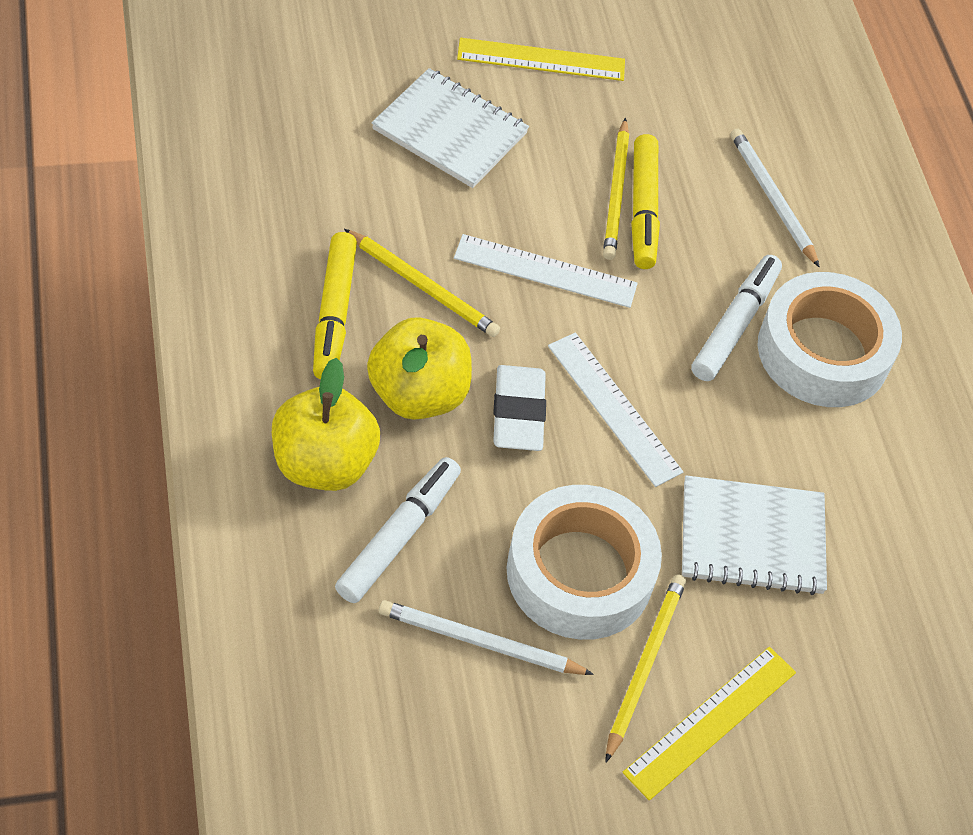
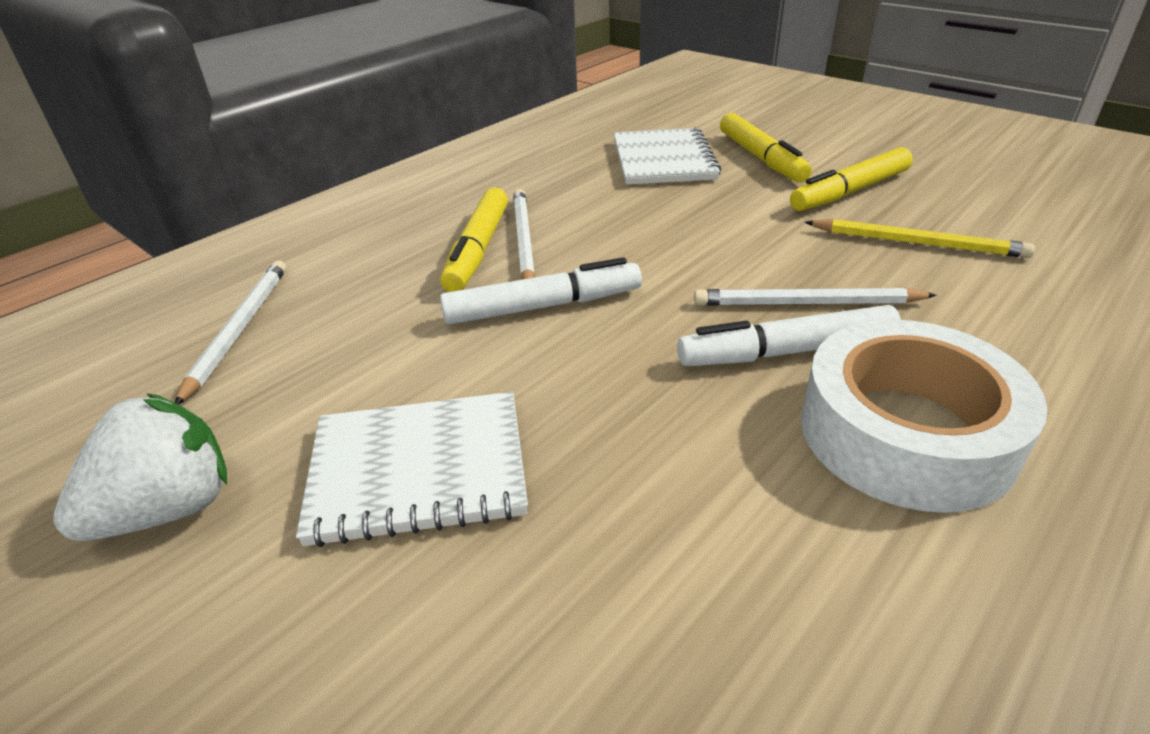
white eraser: [493,365,546,451] = 1 -> none = 0
white pencil: [379,600,594,675] [730,129,820,268] = 2 -> [175,260,286,405] [513,189,535,280] [694,288,937,306] = 3
white ruler: [454,234,638,308] [548,333,683,487] = 2 -> none = 0
white strawberry: none = 0 -> [53,393,227,541] = 1
white tape: [506,485,662,640] [757,272,902,407] = 2 -> [801,320,1048,513] = 1
yellow apple: [272,358,380,491] [367,317,472,420] = 2 -> none = 0
yellow marker: [313,232,357,380] [631,134,660,269] = 2 -> [440,187,508,292] [720,113,812,183] [790,147,913,211] = 3
yellow pencil: [344,229,500,337] [603,118,629,260] [605,574,686,763] = 3 -> [805,219,1035,258] = 1
yellow ruler: [457,38,625,81] [622,647,796,801] = 2 -> none = 0

